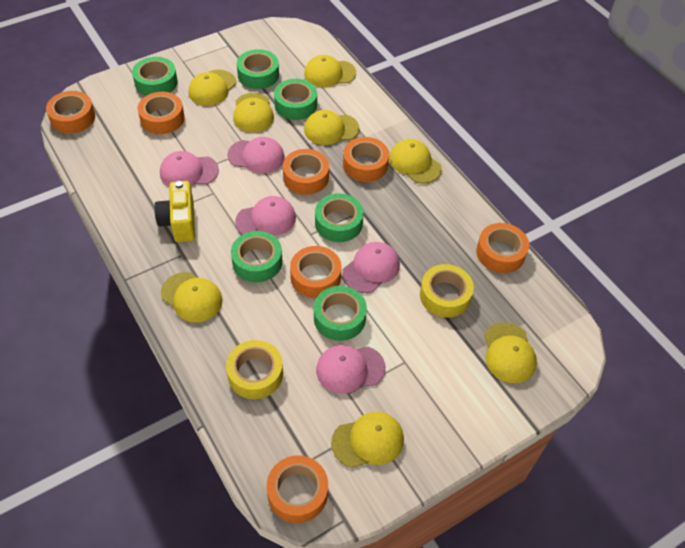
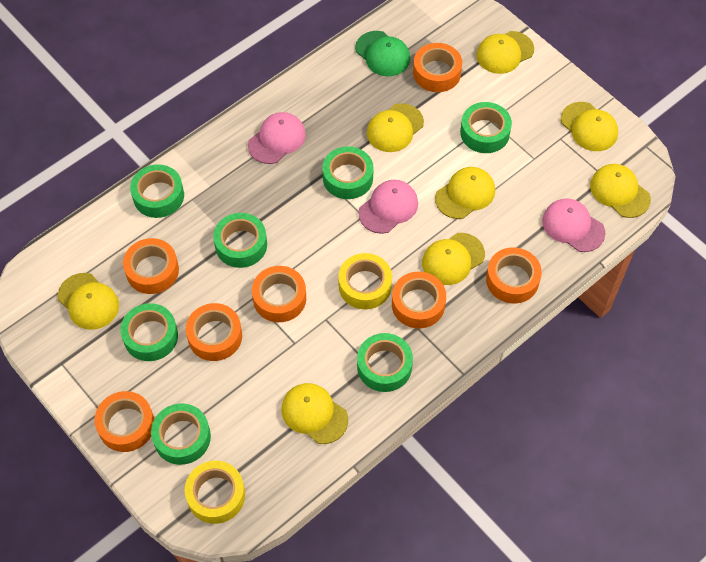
green cap: none = 0 -> [355,31,410,76] = 1
green tape: [132,57,178,96] [231,231,282,282] [237,49,279,89] [274,79,317,120] [314,286,367,341] [315,193,364,242] = 6 -> [120,303,178,361] [130,164,184,218] [151,403,211,465] [213,213,267,268] [322,146,374,199] [357,333,413,392] [460,102,512,153] = 7
pink cap: [160,151,219,186] [227,137,285,173] [235,196,296,236] [316,345,386,394] [342,242,400,293] = 5 -> [248,112,306,164] [358,180,418,234] [542,199,605,252] = 3
yellow camera: [154,181,195,242] = 1 -> none = 0

